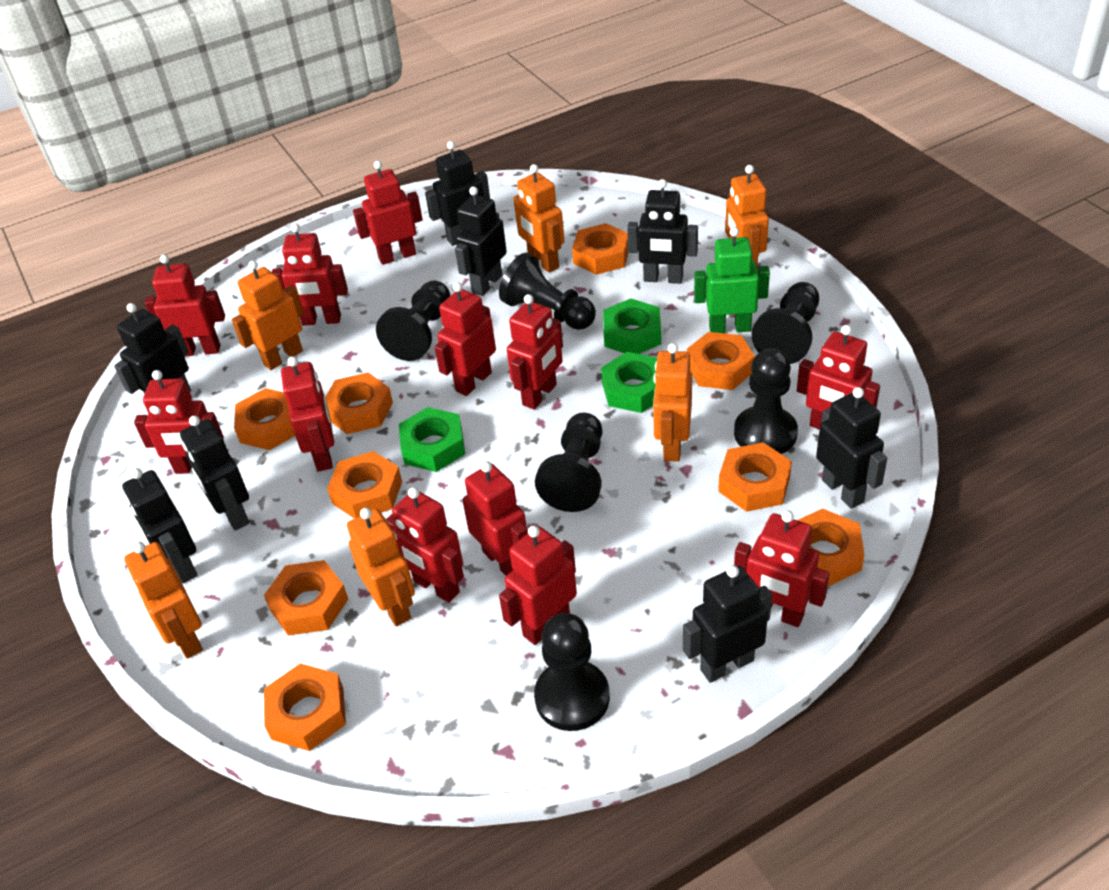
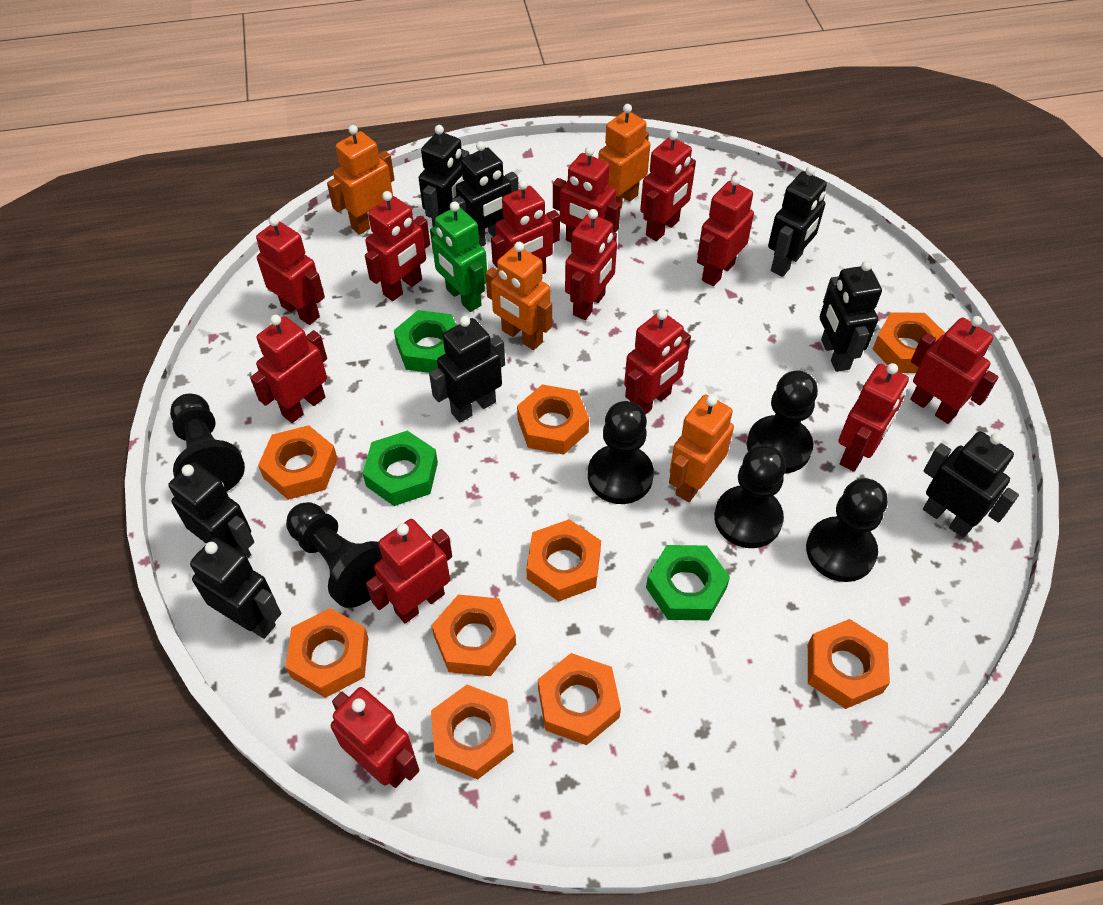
orange robot: [124,542,203,659] [232,260,304,370] [347,508,415,626] [514,164,564,273] [653,343,692,462] [725,165,769,267] = 6 -> [327,125,395,235] [485,242,552,350] [598,104,650,209] [669,394,734,502] = 4
red robot: [134,370,224,474] [145,254,225,357] [272,223,348,326] [281,356,334,472] [353,161,423,265] [386,487,464,603] [435,282,496,396] [463,461,528,576] [499,525,577,645] [507,294,563,410] [734,510,829,627] [797,325,880,430] = 12 -> [250,315,327,423] [256,216,325,325] [331,687,420,788] [365,191,430,301] [366,519,452,623] [491,180,560,274] [553,146,621,242] [565,209,617,320] [624,309,691,415] [640,131,696,241] [697,176,754,286] [838,363,909,472] [910,316,998,424] = 13

